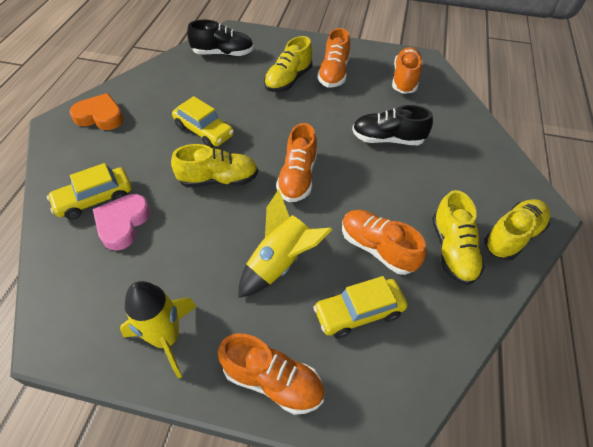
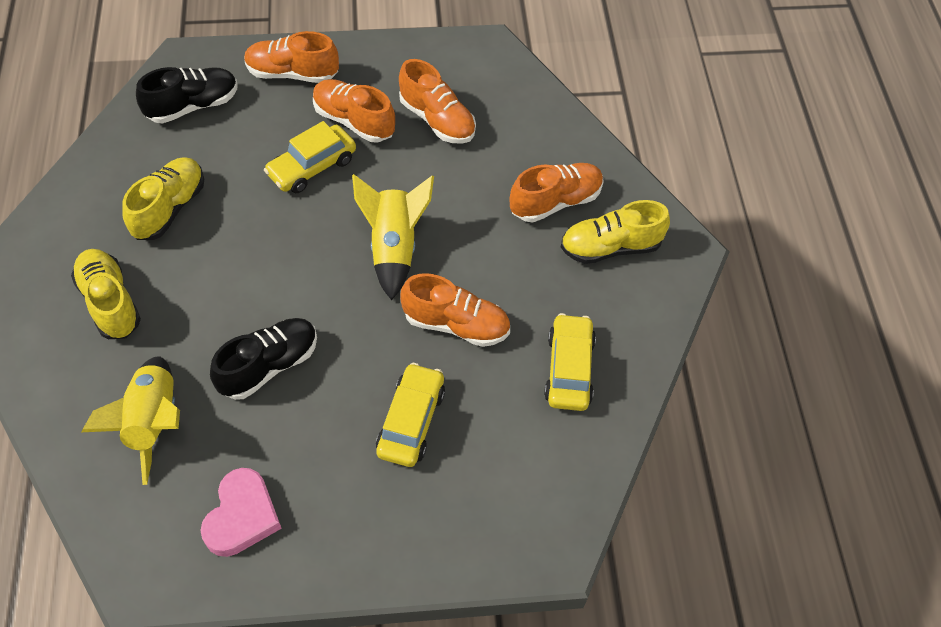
orange heart: [70,93,124,130] = 1 -> none = 0
yellow shoe: [171,144,258,187] [264,36,313,92] [432,190,485,285] [484,199,550,260] = 4 -> [71,249,141,339] [122,157,204,240] [561,200,670,264] = 3

